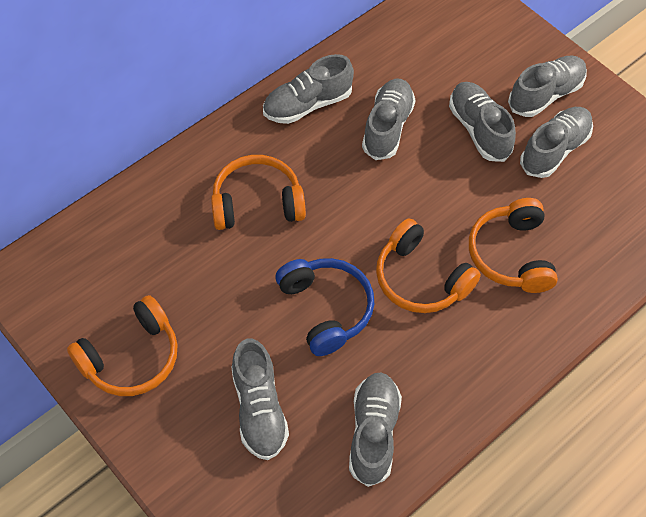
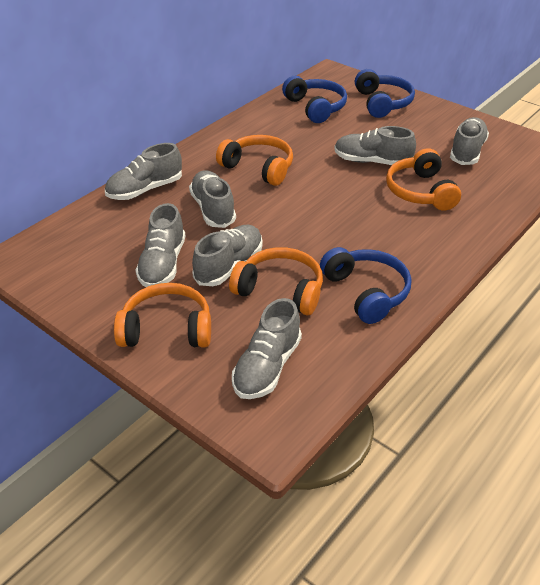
blue headphones: [275,258,374,356] = 1 -> [282,76,347,123] [320,247,411,324] [355,69,415,118] = 3

